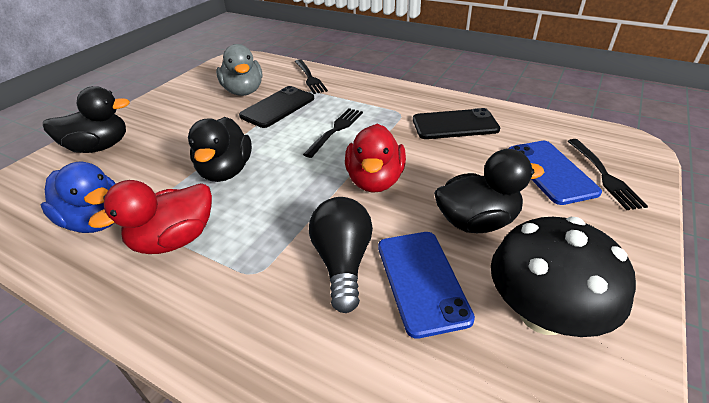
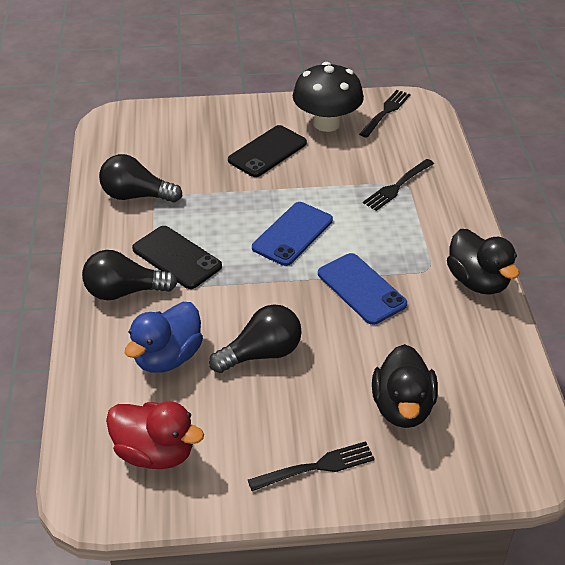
black duck: [43,86,130,153] [188,117,252,182] [434,149,544,233] = 3 -> [372,344,438,428] [447,229,519,295] = 2
black light bulb: [309,197,373,313] = 1 -> [82,250,177,300] [99,154,183,203] [209,304,302,373] = 3
grey duck: [216,44,262,96] = 1 -> none = 0
red duck: [88,180,212,254] [345,124,406,193] = 2 -> [106,401,204,469] = 1

